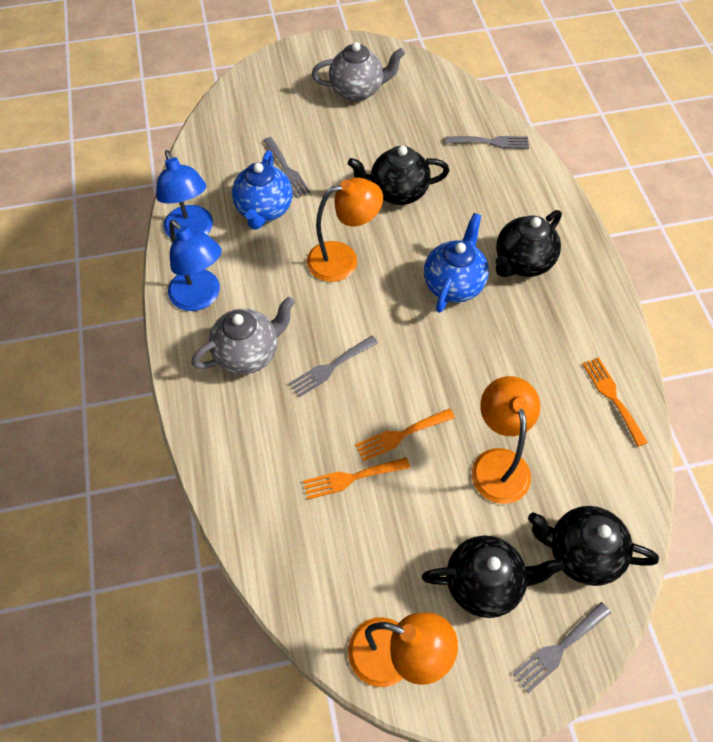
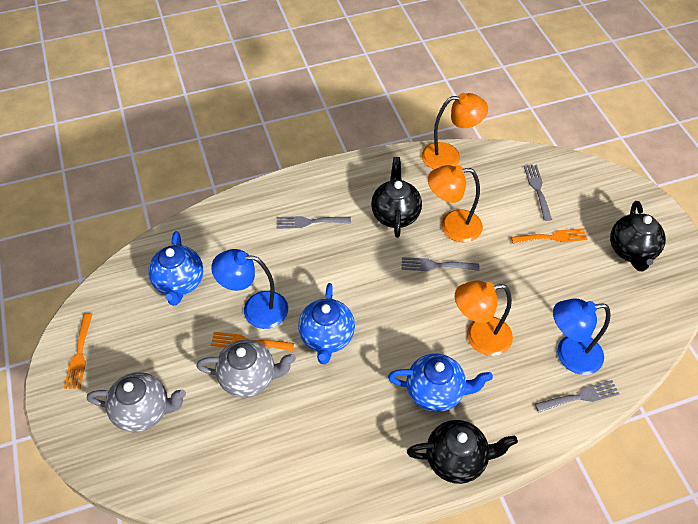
black teapot: [348,146,449,205] [422,535,565,618] [495,210,562,277] [528,506,659,586] = 4 -> [371,157,422,238] [407,420,518,484] [610,201,666,272] = 3
blue teapot: [232,151,293,229] [424,213,489,313] = 2 -> [148,231,203,306] [298,283,355,364] [388,354,493,412] = 3

